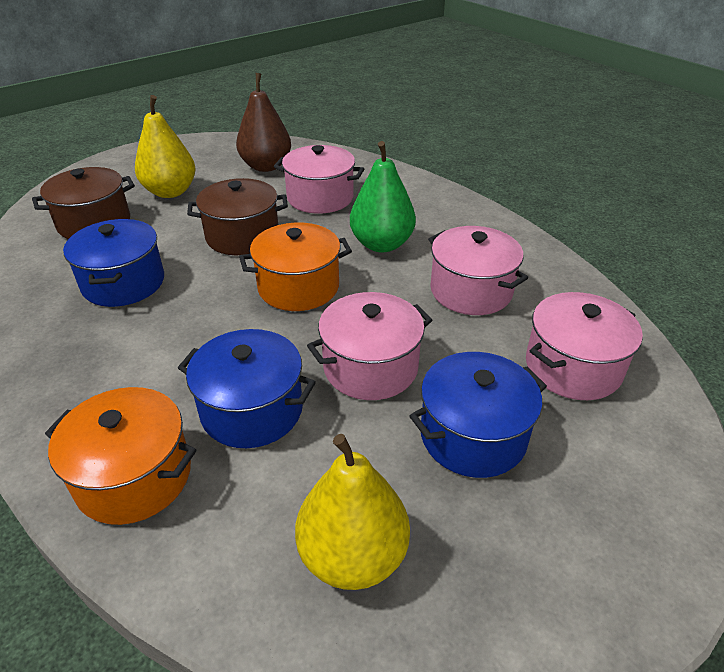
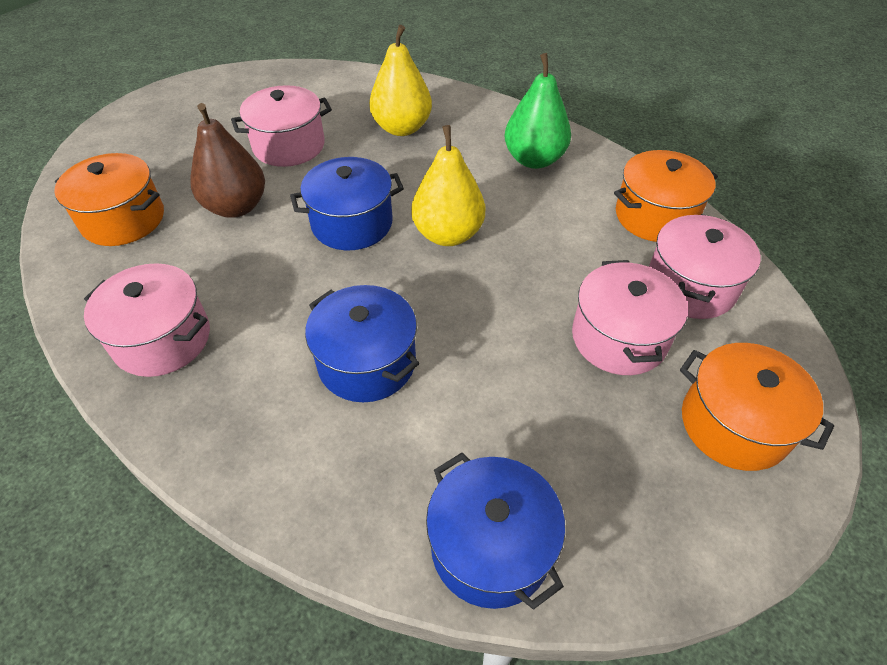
brown pot: [32,167,135,239] [187,178,288,255] = 2 -> none = 0
orange pot: [45,387,196,525] [239,223,352,311] = 2 -> [54,153,164,246] [614,150,718,242] [680,343,834,471] = 3

